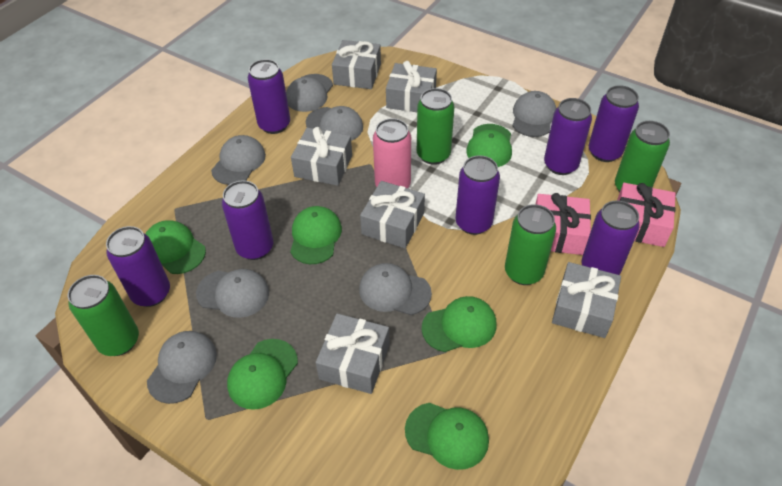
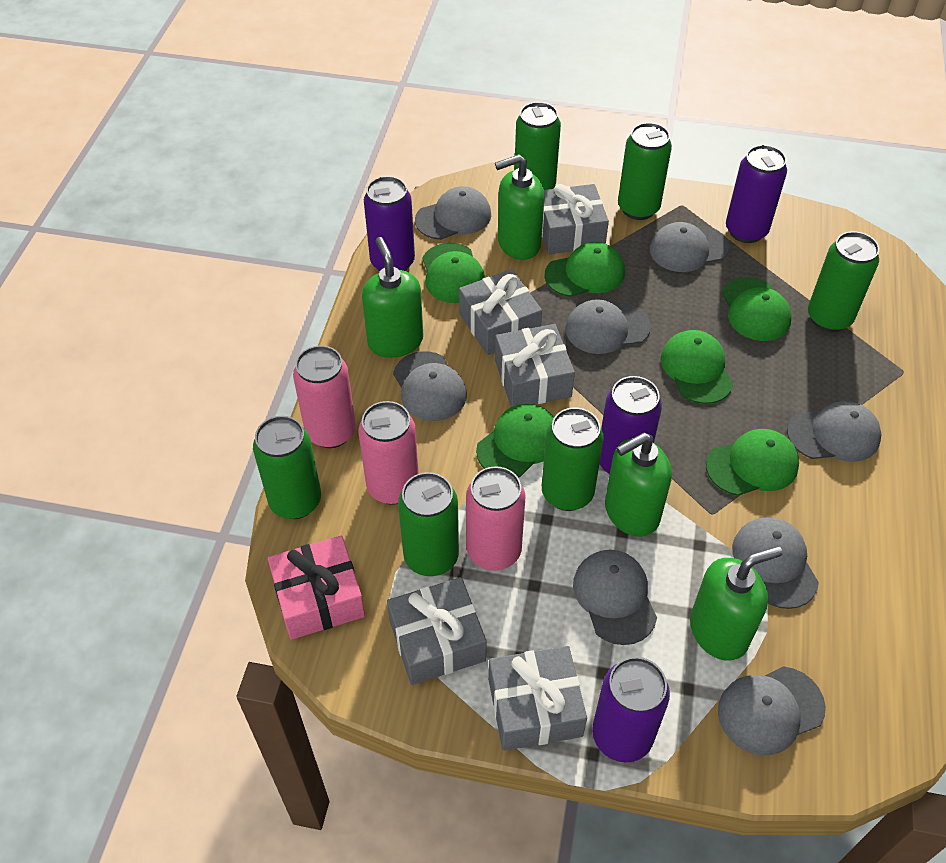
green can: [68,275,139,356] [417,88,454,165] [505,204,556,285] [615,121,670,192] = 4 -> [253,416,321,519] [398,472,459,576] [514,102,561,190] [542,408,604,511] [618,123,672,220] [808,231,879,332] = 6
green soap dispenser: none = 0 -> [362,237,423,358] [495,154,545,260] [605,433,672,537] [690,546,783,660] = 4
grey cap: [147,331,217,404] [196,269,269,318] [211,135,266,185] [286,74,333,112] [306,106,363,141] [359,263,432,315] [512,91,557,137] = 7 -> [393,351,467,421] [415,186,491,240] [565,299,651,354] [573,550,657,645] [650,222,729,272] [718,666,826,755] [732,517,819,609] [787,401,881,462] = 8
grey gift: [291,127,352,186] [316,313,390,394] [332,40,381,89] [360,181,425,248] [386,61,437,112] [552,262,621,338] = 6 -> [387,577,486,685] [459,269,542,355] [488,646,587,751] [495,324,575,407] [542,184,609,254] = 5
pink can: [373,118,411,188] = 1 -> [293,345,356,448] [359,401,419,505] [466,466,526,570] = 3
pink gift: [536,193,591,255] [617,183,676,247] = 2 -> [268,536,365,640] = 1
purple can: [106,226,170,307] [222,180,273,260] [248,59,290,134] [455,155,500,235] [544,98,592,175] [581,200,640,275] [589,85,639,162] = 7 -> [364,176,415,271] [592,657,670,762] [600,376,662,475] [726,145,787,243] = 4

